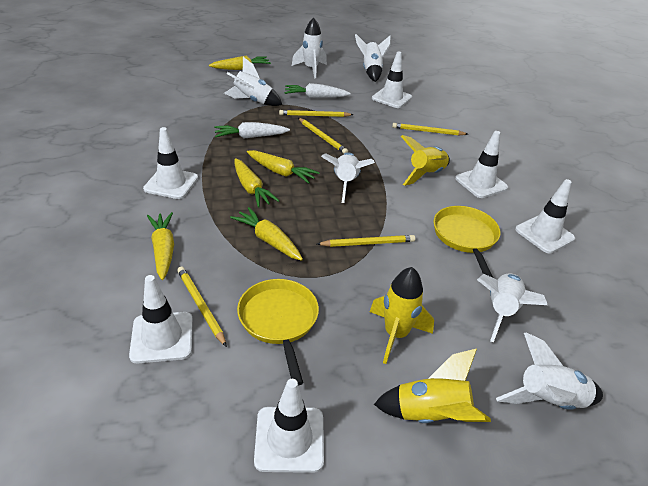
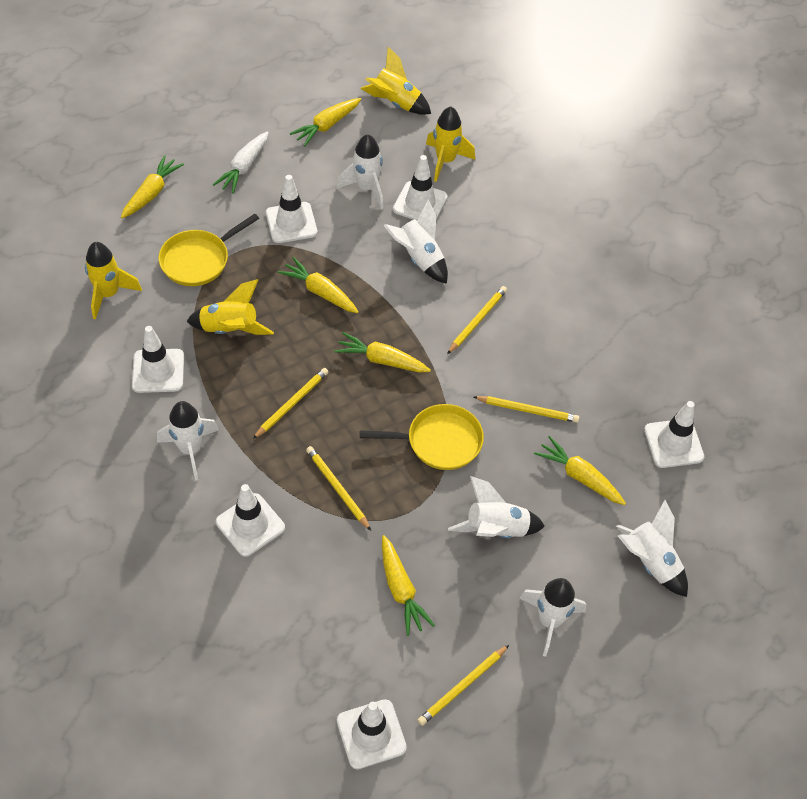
white carrot: [214,122,290,139] [285,83,350,98] = 2 -> [213,131,269,193] = 1
yellow carrot: [147,212,174,280] [209,56,271,70] [230,207,303,261] [235,158,280,207] [247,150,320,184] = 5 -> [121,155,184,218] [278,257,359,313] [290,98,361,146] [334,332,431,373] [382,535,435,636] [534,436,626,505] = 6
yellow rocket: [370,267,434,364] [374,348,491,423] [401,135,450,186] = 3 -> [85,242,142,319] [187,279,274,335] [361,47,431,115] [426,106,475,182] = 4

